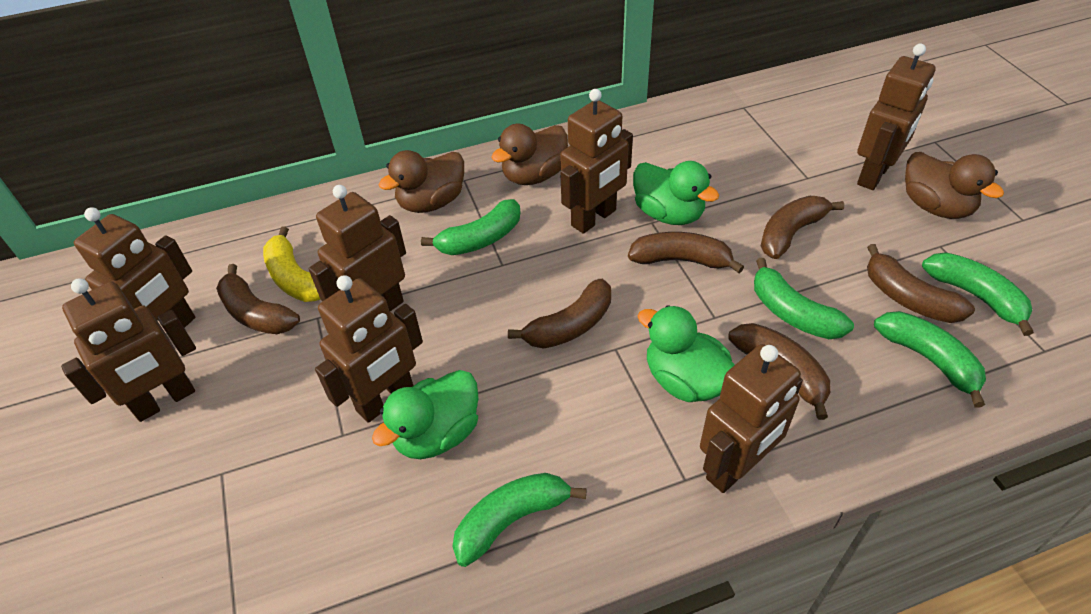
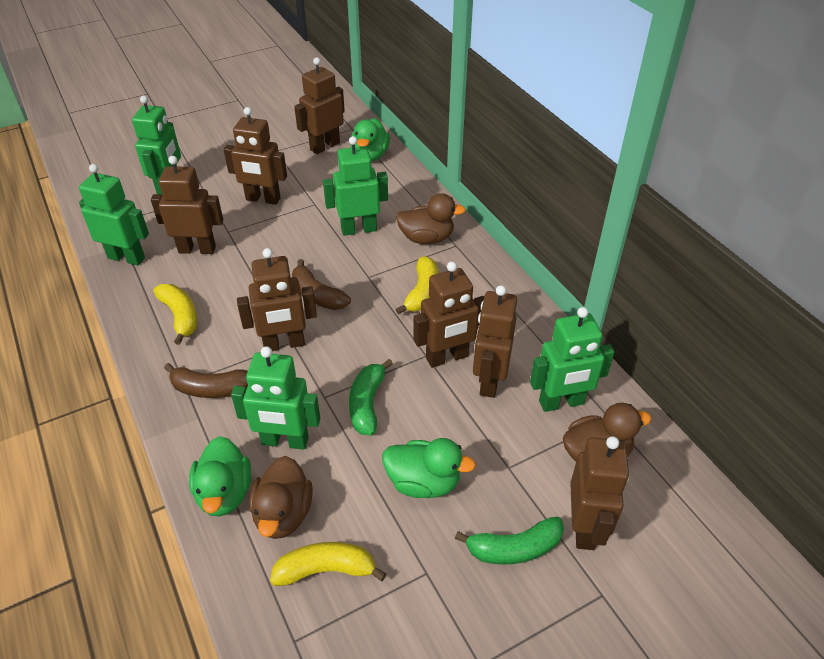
brown banana: [216,264,300,334] [508,279,611,349] [628,232,744,273] [728,323,831,420] [761,196,844,259] [867,244,975,323] = 6 -> [164,363,248,398] [292,259,351,310] = 2
green banana: [421,199,520,255] [452,473,587,567] [754,258,854,339] [874,311,986,407] [922,252,1034,336] = 5 -> [349,359,393,435] [455,517,564,565] = 2
green robot: none = 0 -> [79,164,149,266] [132,95,181,195] [231,346,320,450] [323,136,388,236] [530,307,615,412] = 5
yellow banana: [263,227,320,302] = 1 -> [153,284,197,345] [270,542,386,586] [395,256,438,314] = 3

